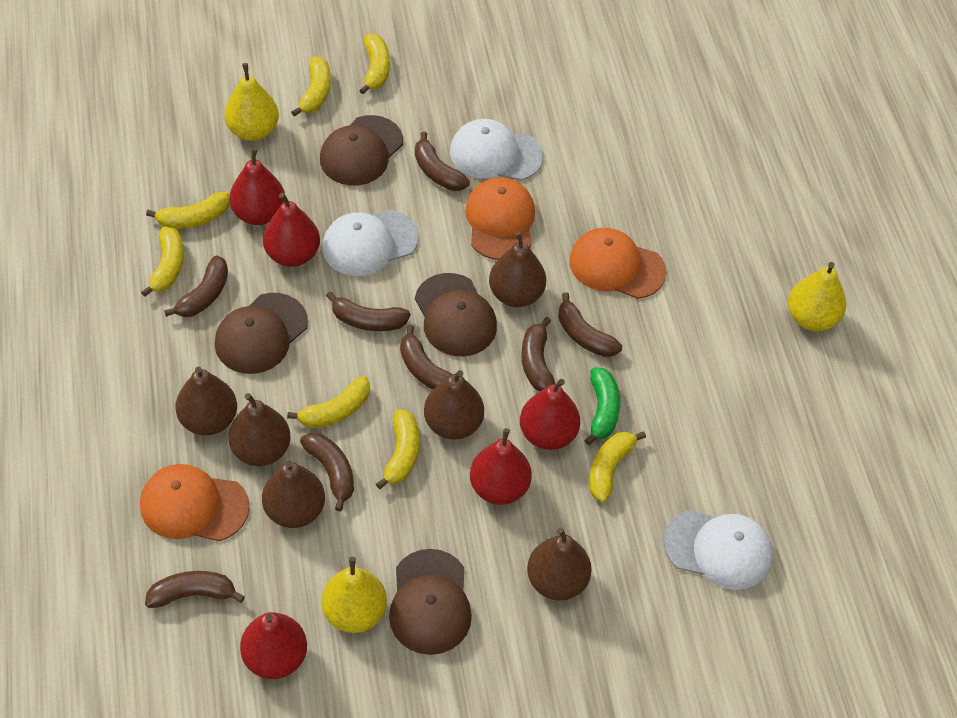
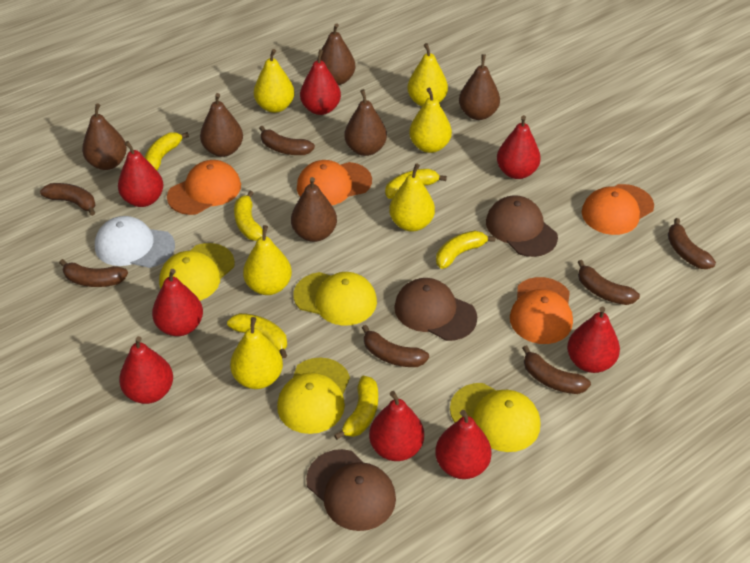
brown banana: [145,571,245,608] [164,255,228,317] [300,433,354,512] [326,291,410,331] [400,325,452,390] [415,132,470,191] [521,317,555,391] [558,292,622,357] = 8 -> [40,183,96,216] [59,259,128,287] [259,126,315,155] [362,325,429,367] [522,345,591,394] [578,260,640,305] [668,218,716,269] = 7
brown cap: [215,293,308,374] [320,115,403,186] [389,549,472,655] [415,273,497,356] = 4 -> [306,449,396,531] [394,278,477,341] [486,195,558,257] = 3
green banana: [584,367,620,445] = 1 -> none = 0
orange cap: [140,464,250,541] [465,177,535,260] [569,228,667,299] = 3 -> [167,160,241,215] [297,160,372,205] [510,277,573,344] [582,184,654,235] = 4
red pear: [229,148,285,225] [240,612,307,679] [263,193,320,267] [470,428,532,505] [520,379,580,450] = 5 -> [118,141,163,207] [119,336,173,404] [152,269,203,336] [300,49,341,115] [369,391,424,461] [435,410,492,479] [497,115,541,179] [567,307,620,373] = 8
white cap: [323,210,418,276] [450,119,544,181] [663,510,773,590] = 3 -> [95,216,175,268] = 1
yellow banana: [141,227,184,297] [146,192,230,229] [287,376,370,428] [291,57,331,117] [359,34,390,94] [376,409,419,489] [589,431,646,502] = 7 -> [144,132,189,171] [227,313,287,358] [234,191,263,241] [334,376,378,440] [385,169,447,199] [436,231,495,269] = 6
yellow cap: none = 0 -> [159,243,235,301] [277,358,350,434] [293,272,377,326] [450,383,540,452] = 4
yellow pear: [224,63,279,141] [322,557,387,633] [788,262,846,331] = 3 -> [230,317,283,389] [243,225,292,295] [254,49,294,113] [389,164,435,232] [407,43,448,106] [409,88,452,153] = 6

